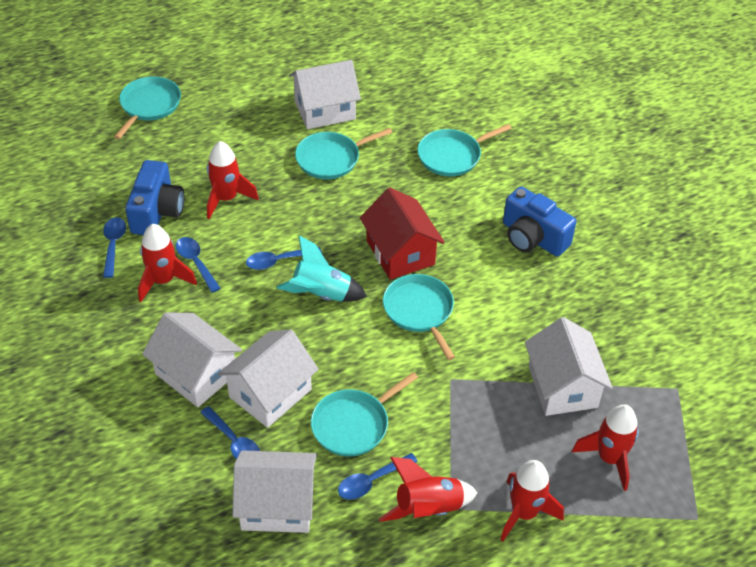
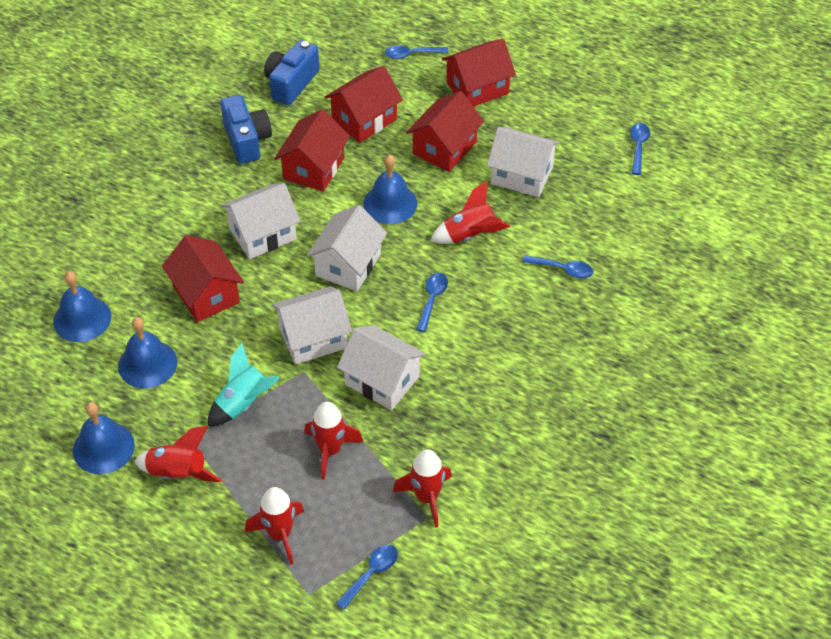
blue bell: none = 0 -> [53,271,111,342] [73,402,135,474] [118,317,177,388] [364,154,417,224] = 4
red house: [360,188,445,280] = 1 -> [162,235,244,322] [274,109,350,192] [325,66,403,143] [406,91,484,172] [442,38,516,107] = 5
turquoise pan: [114,76,181,139] [295,128,392,179] [311,372,418,457] [383,274,455,360] [417,124,512,176] = 5 -> none = 0

